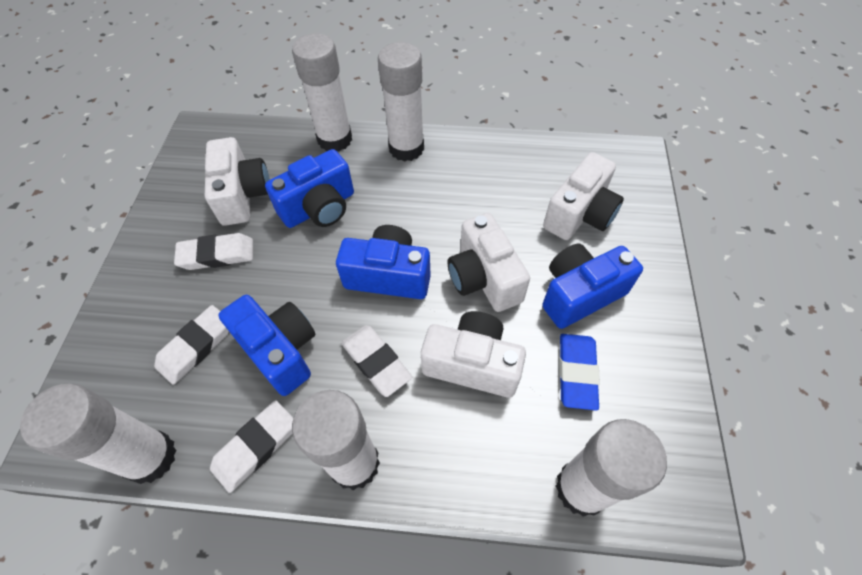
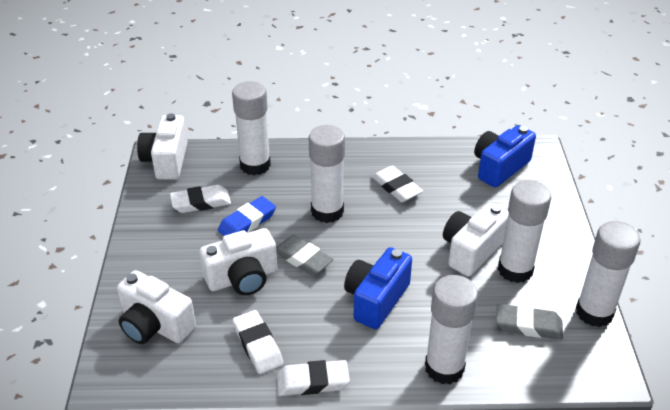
blue camera: [218,295,315,396] [265,149,354,228] [336,225,431,299] [542,243,643,329] = 4 -> [344,247,412,329] [474,125,536,188] = 2
grey eraser: none = 0 -> [276,235,334,275] [496,304,563,340] = 2

